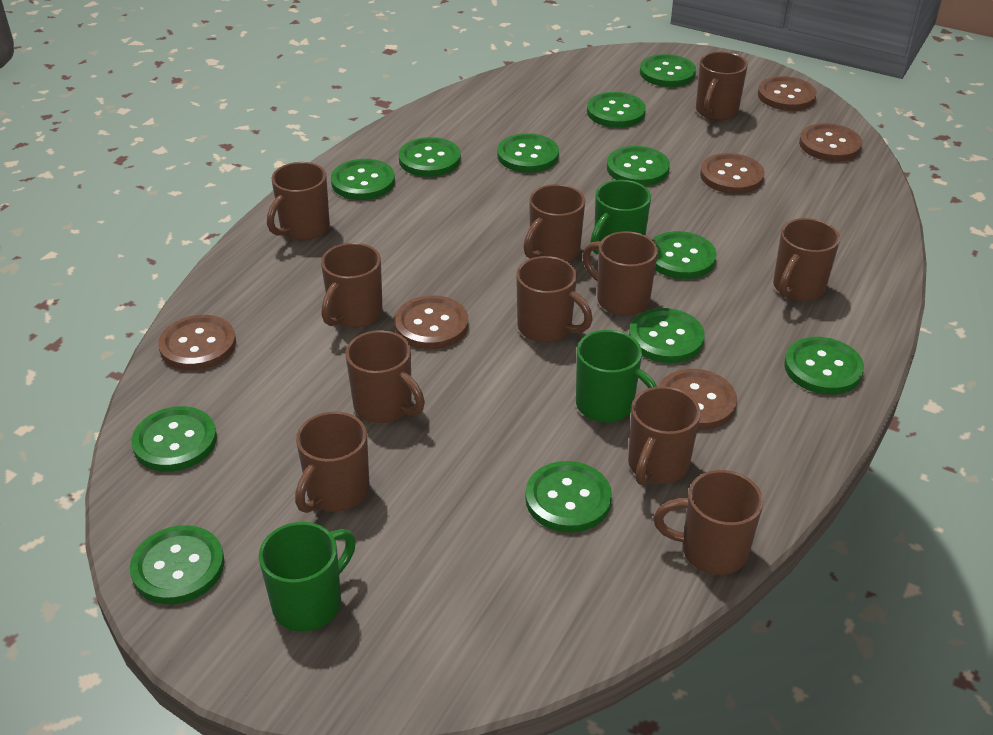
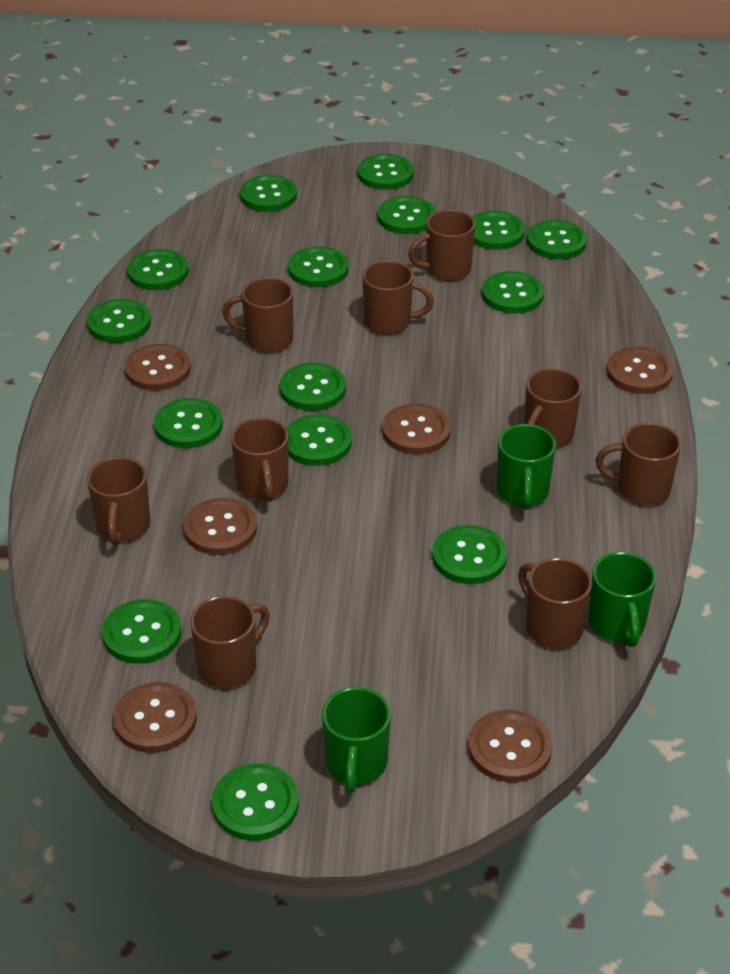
brown mug: [267,162,330,241] [295,411,369,513] [321,242,383,328] [346,330,425,423] [516,256,593,343] [523,184,585,262] [583,231,658,316] [628,386,700,485] [654,470,763,575] [696,52,748,121] [773,218,840,301] = 11 -> [87,457,150,545] [190,596,270,688] [222,278,293,353] [231,417,289,502] [362,261,434,335] [408,210,475,281] [518,558,592,648] [524,368,582,447] [595,423,681,506] = 9
green button: [130,525,224,604] [132,406,217,472] [331,159,395,200] [399,137,461,177] [497,133,559,173] [525,461,612,532] [587,92,646,128] [607,146,670,186] [629,308,705,363] [640,54,696,87] [652,231,717,279] [784,337,864,395] = 12 -> [87,299,151,343] [102,599,181,664] [127,249,189,290] [154,398,223,448] [212,763,299,841] [240,175,297,212] [279,363,346,411] [286,414,352,466] [288,246,349,287] [358,154,414,190] [377,196,436,234] [432,525,507,584] [472,211,525,250] [482,271,544,313] [527,220,587,259] = 15

